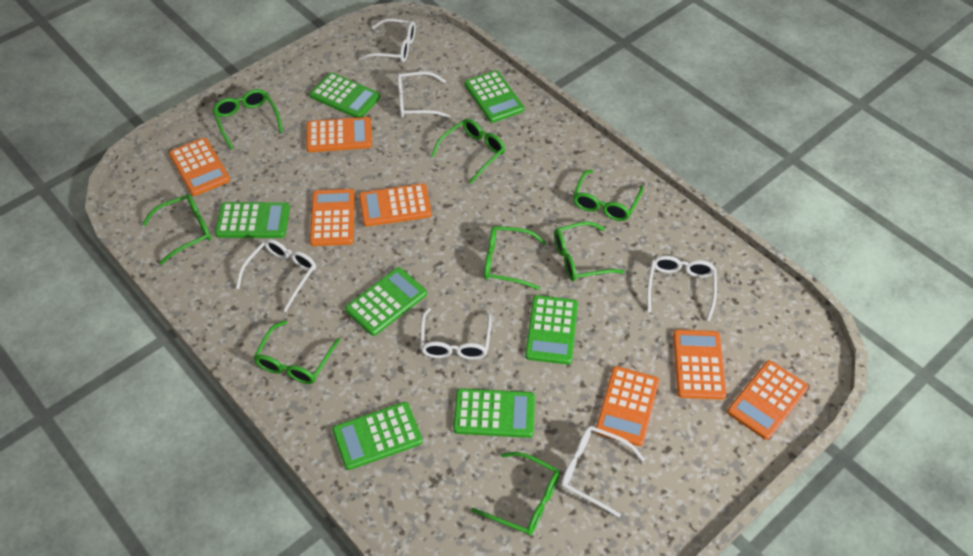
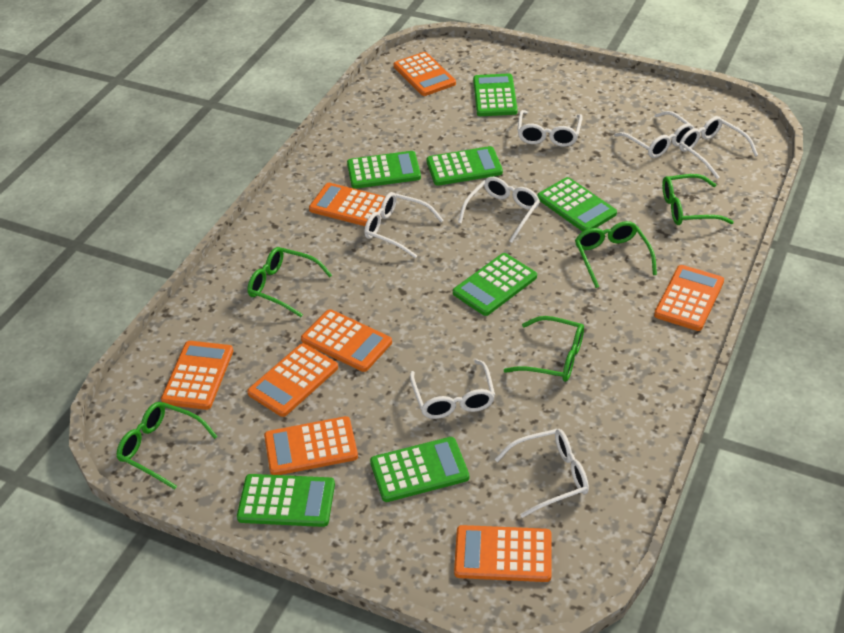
green glasses: [142,194,211,265] [213,89,283,150] [253,321,340,384] [431,118,505,184] [471,452,560,536] [484,226,546,290] [554,222,625,281] [573,170,643,221] = 8 -> [117,402,217,489] [247,247,332,317] [504,316,584,382] [575,221,657,288] [662,174,734,225] = 5
orange calculator: [169,138,230,196] [306,117,372,152] [310,189,355,246] [359,184,432,227] [596,366,659,446] [673,329,727,400] [727,360,808,440] = 7 -> [161,341,233,410] [247,343,338,417] [264,416,358,475] [301,309,392,372] [309,183,386,226] [394,52,456,96] [454,525,552,582] [654,265,724,331] = 8
white glasses: [236,239,316,312] [359,18,416,62] [397,71,450,118] [420,308,492,360] [561,426,645,517] [647,256,717,321] = 6 -> [364,192,443,258] [410,360,495,419] [458,177,540,243] [495,429,589,518] [517,110,583,147] [614,111,694,158] [679,116,758,179] = 7

